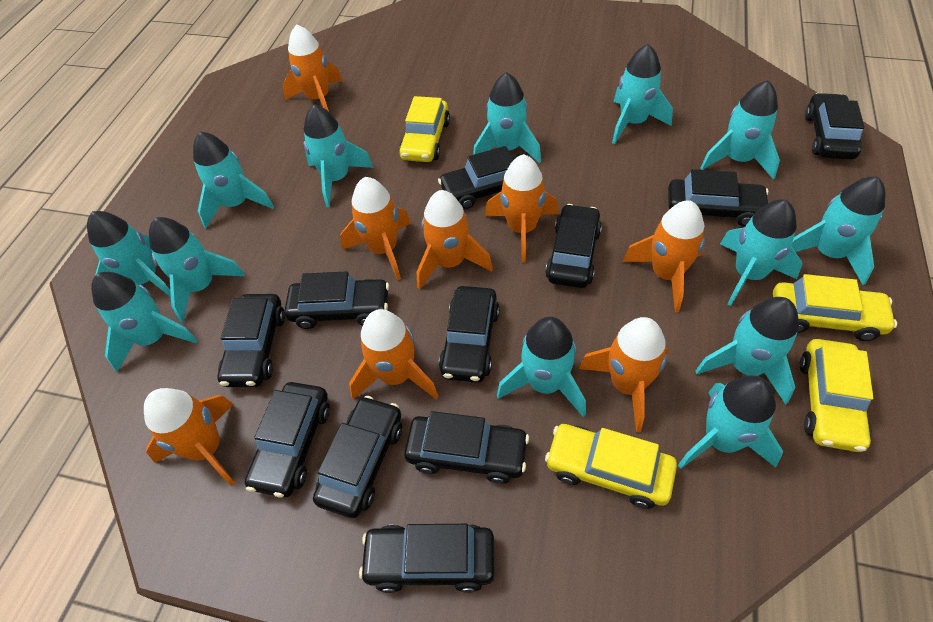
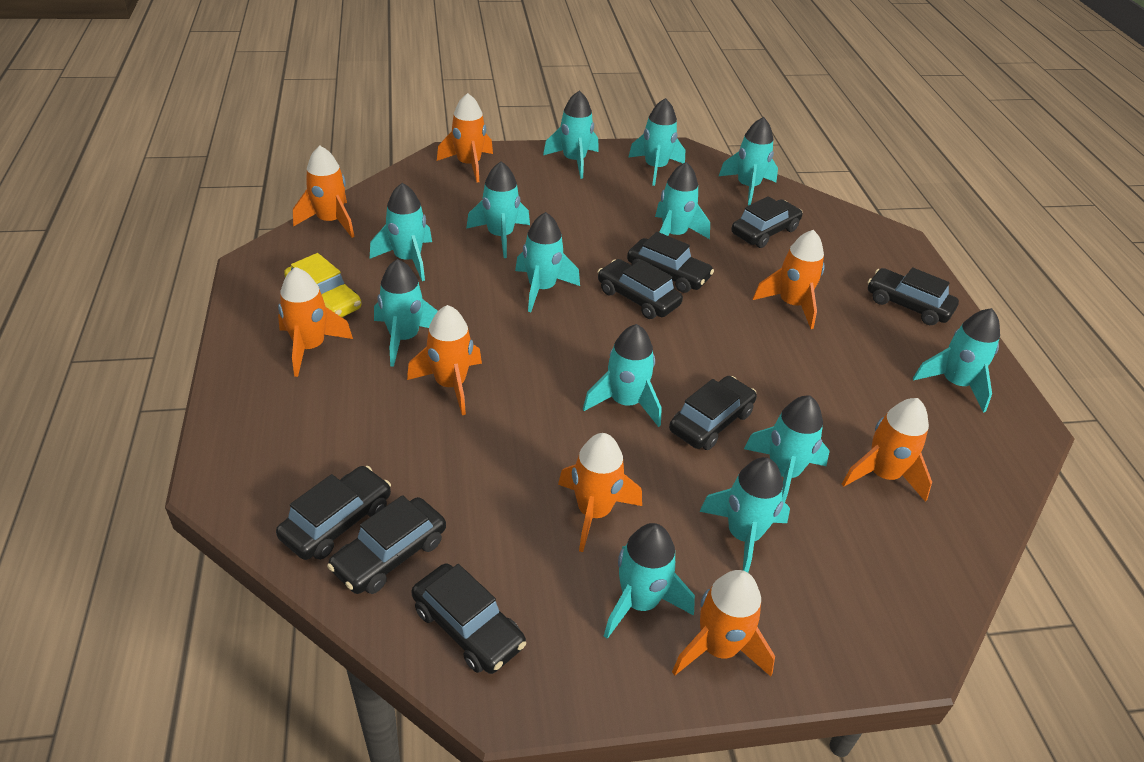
black car: [218,294,285,387] [245,382,330,497] [285,271,389,329] [313,396,402,518] [359,524,495,593] [404,411,529,484] [438,146,521,210] [439,286,500,383] [545,204,602,288] [668,169,768,227] [805,93,865,160] = 11 -> [276,466,391,560] [327,495,446,594] [412,563,526,674] [598,259,683,319] [627,232,714,293] [669,376,757,450] [731,196,803,248] [868,267,959,325] = 8
yellow car: [399,96,450,162] [545,424,677,509] [773,274,897,341] [799,339,873,452] = 4 -> [284,253,362,317] = 1

